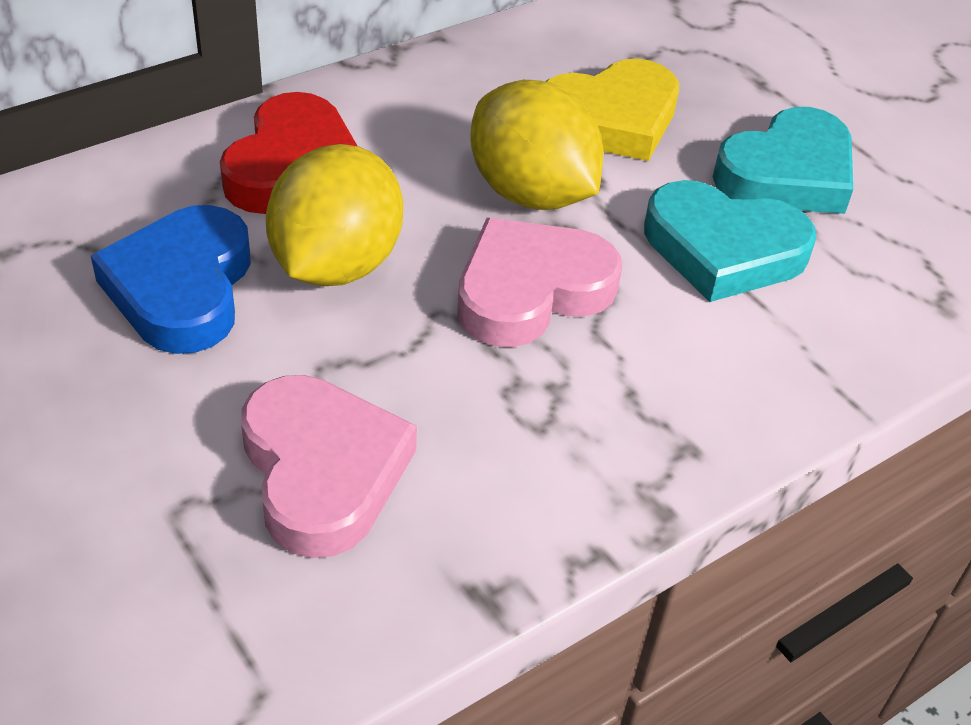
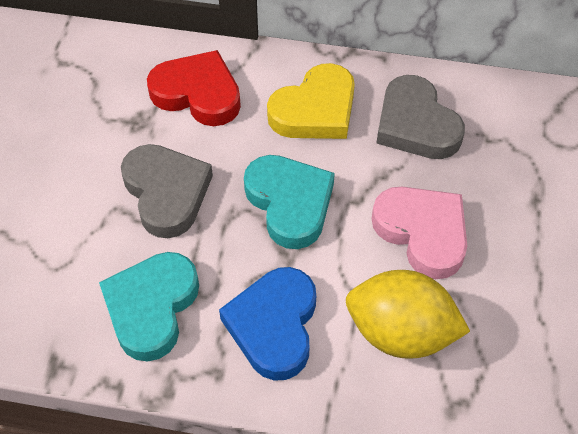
grey heart: none = 0 -> [121,144,213,238] [376,75,465,159] = 2
pink heart: [241,375,417,558] [457,218,622,347] = 2 -> [371,187,467,279] = 1
yellow lemon: [266,144,403,286] [470,80,603,210] = 2 -> [346,270,470,359] = 1

